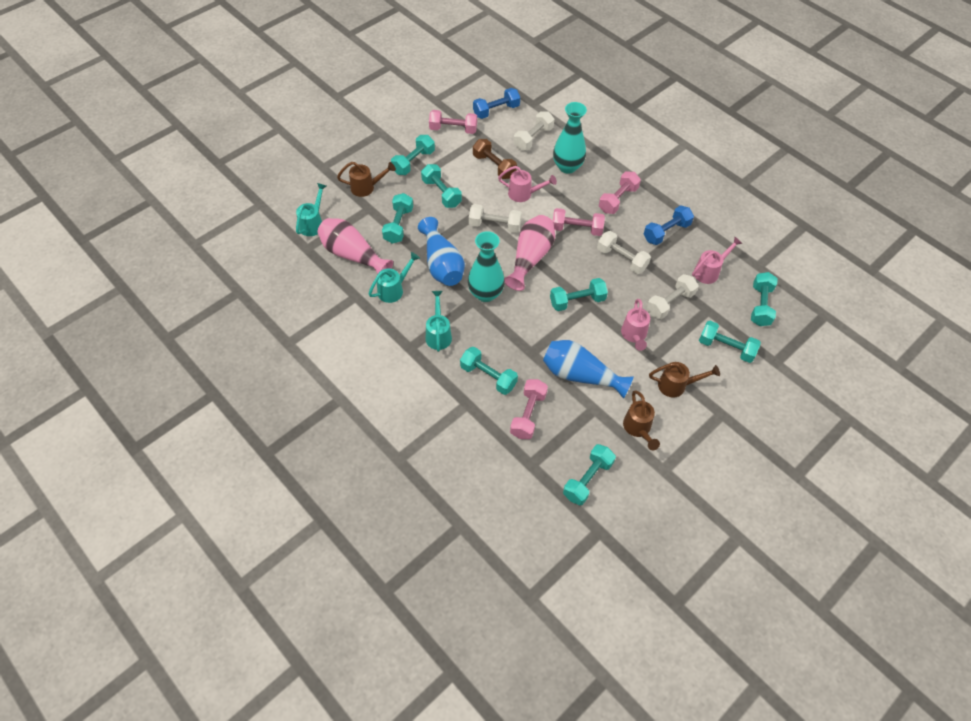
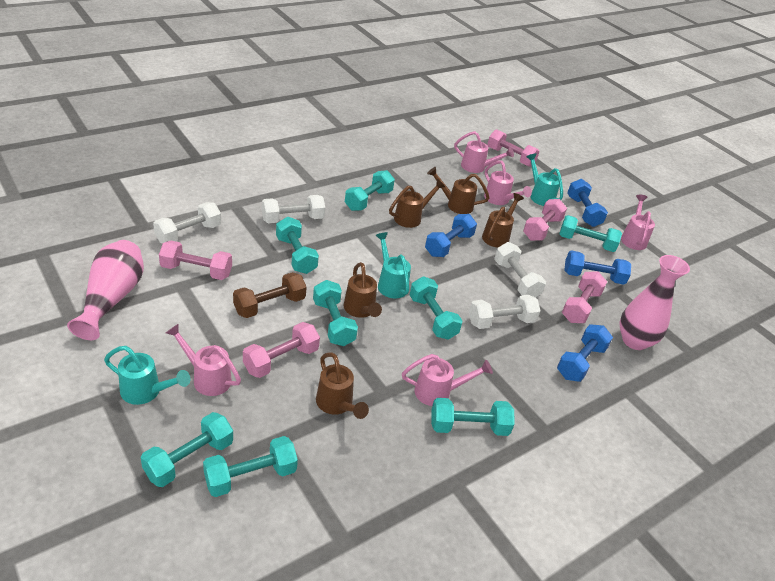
blue dumbbell: [473,88,520,119] [644,205,694,245] = 2 -> [425,214,477,257] [557,324,613,382] [564,250,631,285] [567,179,608,227] = 4
blue vase: [418,217,465,286] [543,340,634,399] = 2 -> none = 0
brown watering can: [337,162,396,197] [623,390,660,450] [649,362,720,397] = 3 -> [316,352,369,419] [343,262,382,318] [389,179,445,228] [427,167,490,214] [482,193,524,248] = 5
pink dumbbell: [429,110,477,134] [510,379,548,439] [553,208,605,236] [599,171,641,214] = 4 -> [159,241,232,280] [243,322,320,378] [487,129,540,167] [523,199,567,241] [562,272,607,323] = 5
pink watering can: [498,166,557,202] [621,299,650,351] [692,237,743,284] = 3 -> [166,324,241,396] [402,354,493,406] [454,131,514,173] [484,161,532,205] [621,195,655,250] = 5
turquoise vase: [468,231,505,302] [553,102,587,174] = 2 -> none = 0

